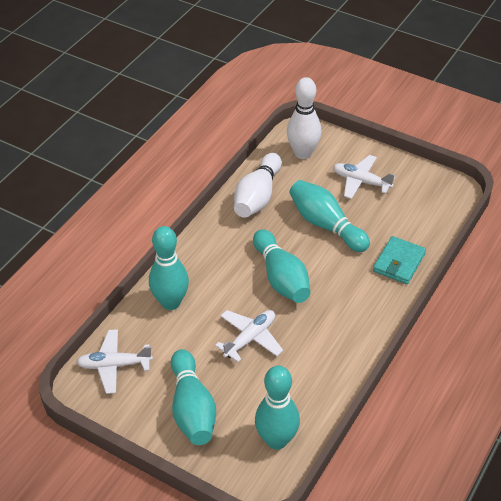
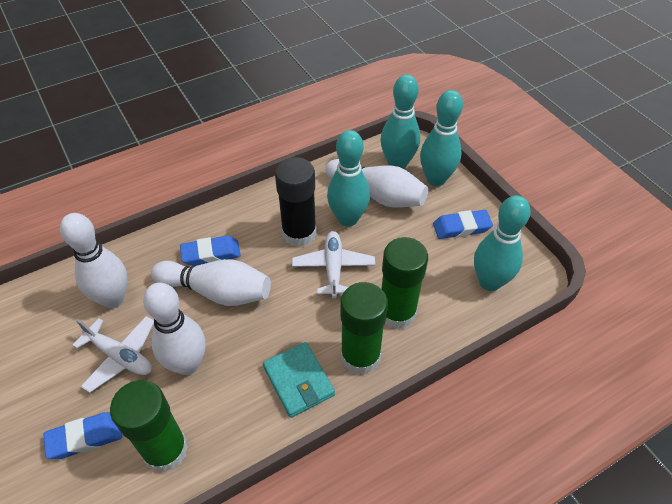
black glue stick: none = 0 -> [275,157,317,247] = 1
blue eraser: none = 0 -> [44,412,122,459] [180,236,241,266] [433,210,493,239] = 3
green glue stick: none = 0 -> [110,380,188,472] [340,282,388,375] [382,237,428,329] = 3
turquoise bowling pin: [149,226,189,310] [171,349,216,445] [253,229,310,303] [255,366,300,450] [289,180,370,252] = 5 -> [327,130,370,227] [381,74,420,169] [420,90,463,186] [474,195,531,291] = 4
white bowling pin: [234,153,282,218] [287,77,321,159] = 2 -> [60,213,128,308] [143,283,206,375] [151,259,271,306] [325,159,428,208] = 4
white plane: [76,329,153,394] [215,310,283,362] [333,155,395,199] = 3 -> [73,316,154,393] [292,231,375,298] = 2

